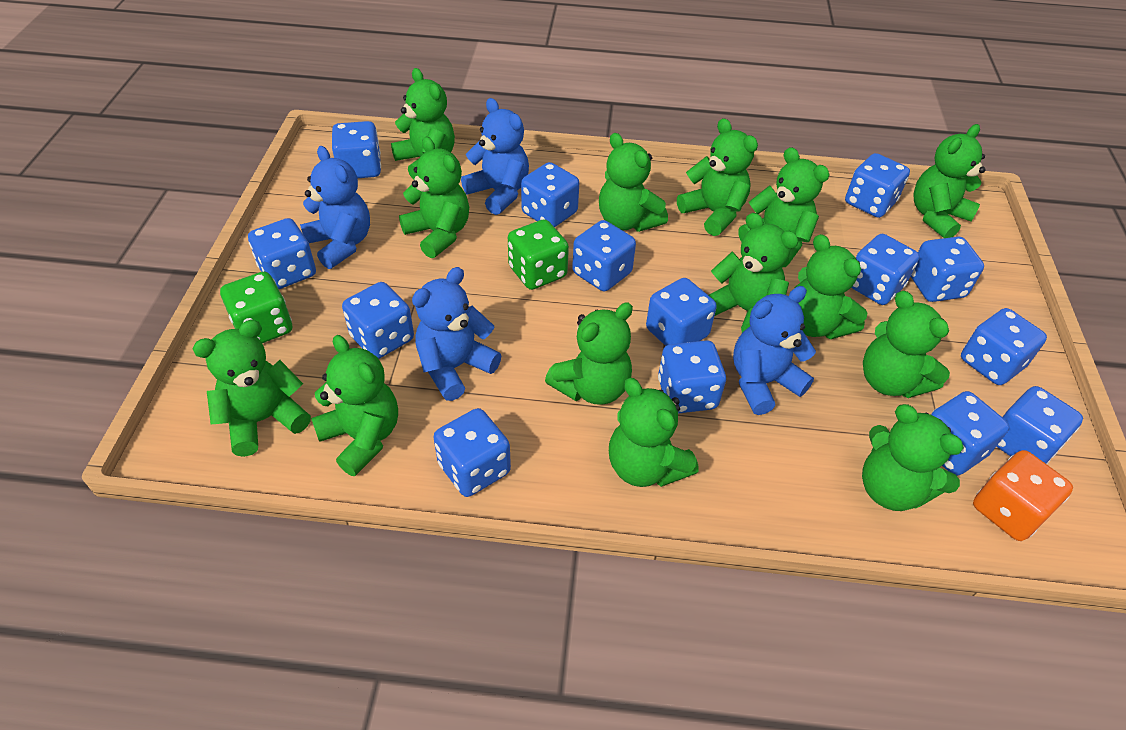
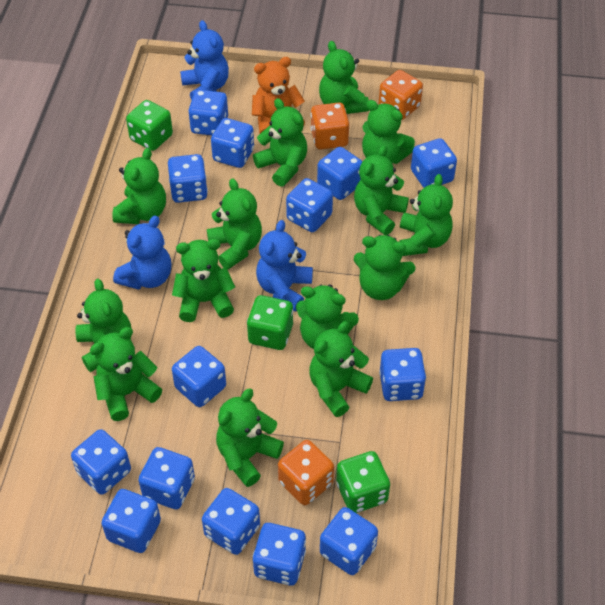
blue teddy bear: [300,146,370,269] [412,267,501,401] [461,98,529,215] [733,286,816,415] = 4 -> [113,215,171,290] [180,20,229,100] [256,220,313,311] = 3
green dice: [220,272,292,343] [508,219,569,290] = 2 -> [126,100,173,151] [247,295,293,350] [336,451,390,513] = 3
orange dice: [973,450,1073,541] = 1 -> [278,440,334,505] [311,102,349,149] [379,70,423,120] = 3
orange teddy bear: none = 0 -> [252,57,305,134] = 1

